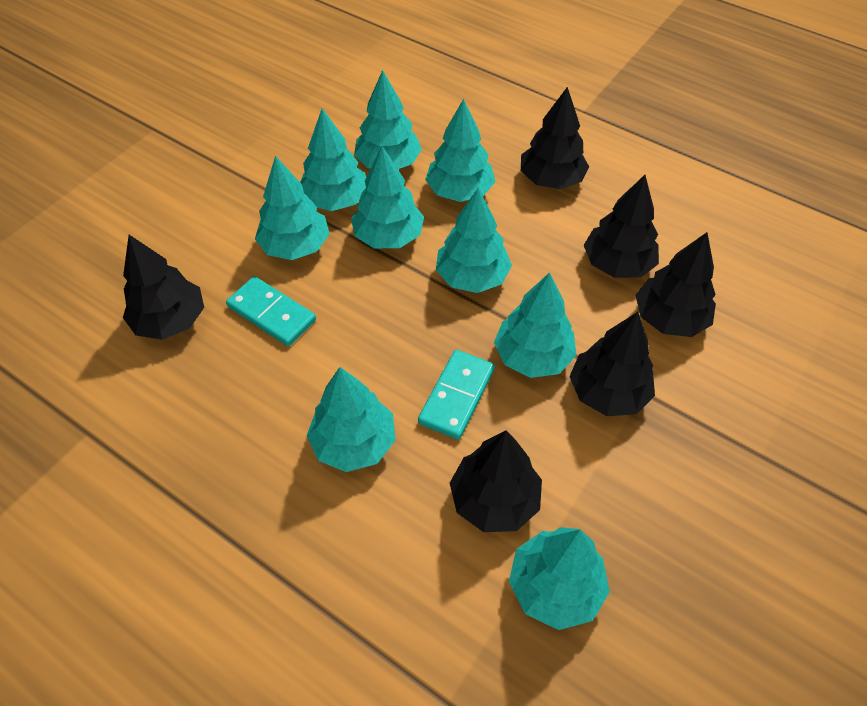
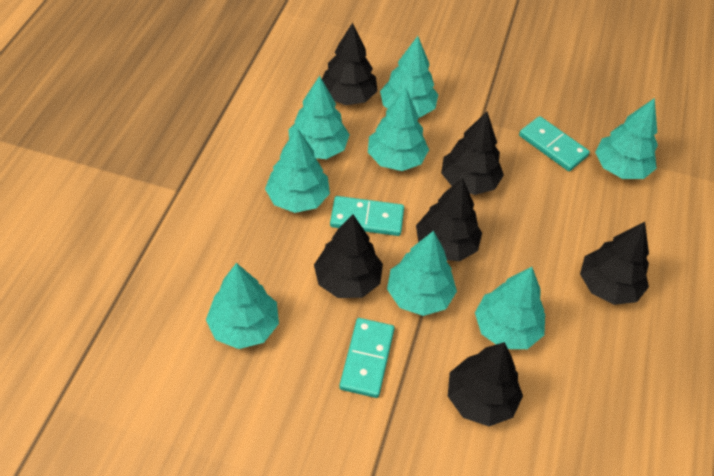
turquoise domino: [226,276,316,346] [418,350,495,439] = 2 -> [330,196,404,236] [339,318,395,398] [519,116,590,171] = 3
turquoise tree: [255,156,330,260] [300,108,366,211] [307,367,396,472] [351,146,424,248] [354,70,422,169] [425,99,496,202] [436,188,512,293] [494,272,576,378] [509,527,610,630] = 9 -> [206,263,279,349] [265,128,330,213] [288,76,350,159] [368,88,429,171] [380,36,438,118] [387,231,457,316] [475,267,545,349] [595,98,658,179] = 8

